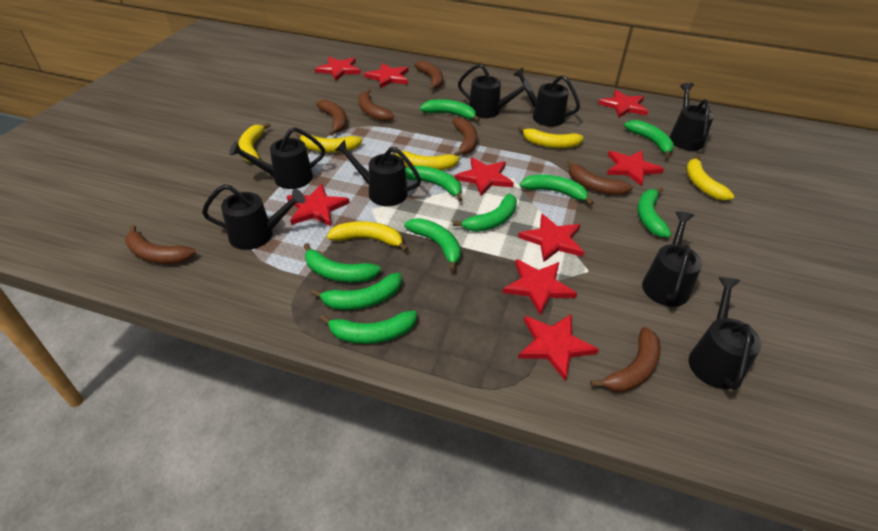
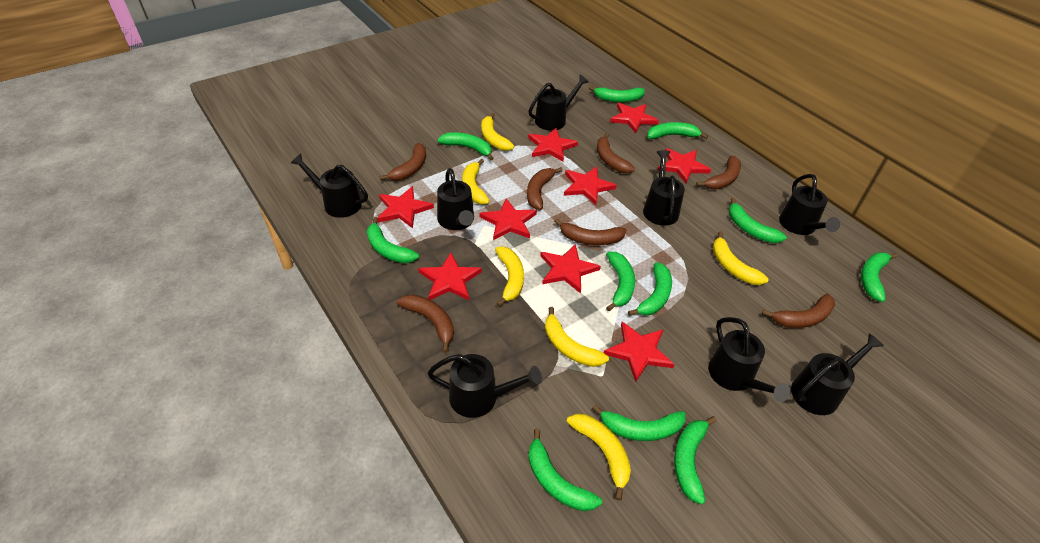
green banana: [304,243,381,283] [311,273,402,310] [320,310,417,344] [404,218,461,272] [405,166,463,202] [420,99,480,122] [453,194,517,232] [520,175,594,206] [624,120,674,158] [638,187,671,237] = 10 -> [367,217,419,263] [437,132,494,160] [528,429,602,511] [589,86,645,102] [592,404,685,441] [606,252,635,311] [628,262,672,316] [647,122,708,139] [674,416,717,505] [729,198,787,243] [861,252,898,302] = 11

